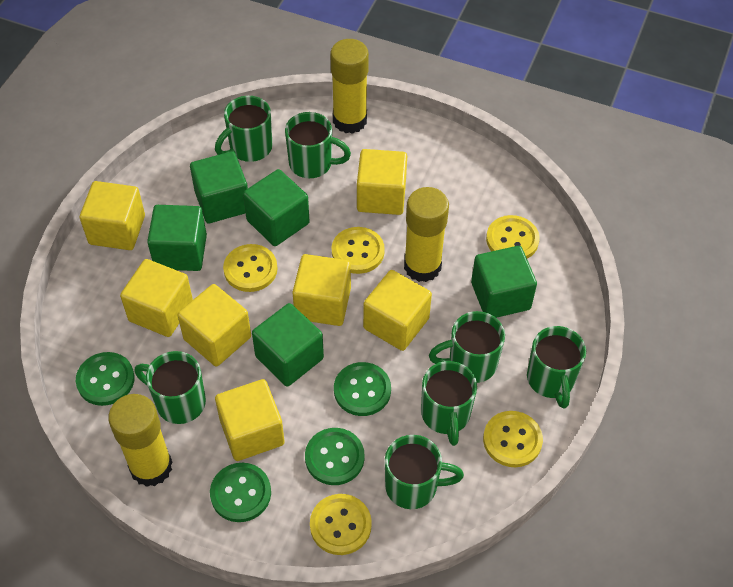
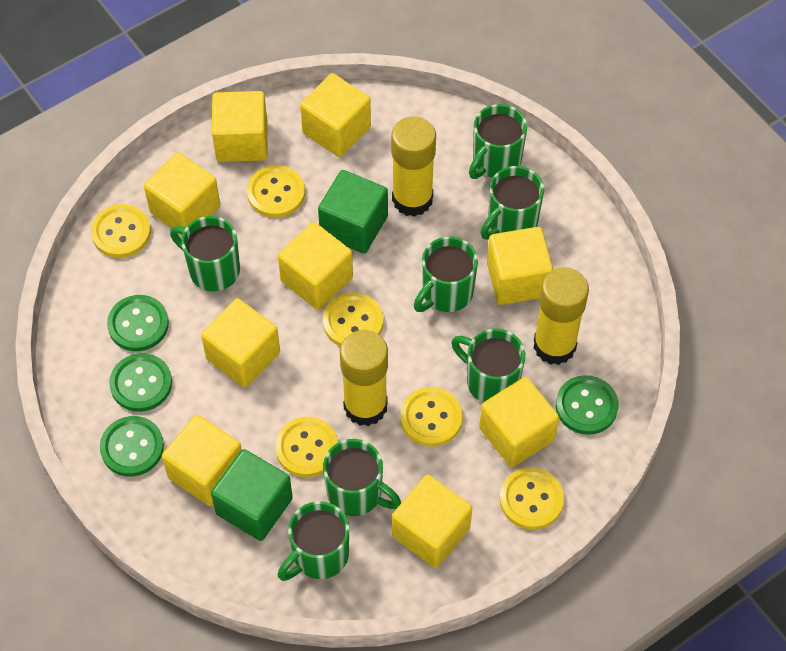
green cube: [147,205,207,271] [190,151,248,223] [243,169,310,246] [252,303,324,387] [471,246,537,318] = 5 -> [211,449,293,541] [318,170,388,253] = 2
yellow button: [223,244,278,292] [310,494,372,555] [332,227,385,274] [483,411,543,467] [486,215,539,259] = 5 -> [91,204,151,258] [247,165,305,218] [275,417,338,477] [323,292,383,346] [400,387,463,447] [500,467,564,530] = 6
yellow cube: [80,181,145,250] [120,259,193,337] [178,284,251,366] [215,379,285,461] [292,254,351,326] [357,149,407,215] [363,270,432,351] = 7 -> [144,152,220,236] [162,415,242,506] [201,298,280,388] [212,91,268,162] [278,222,353,310] [300,73,371,157] [392,475,472,568] [479,377,559,467] [487,227,553,305] = 9

